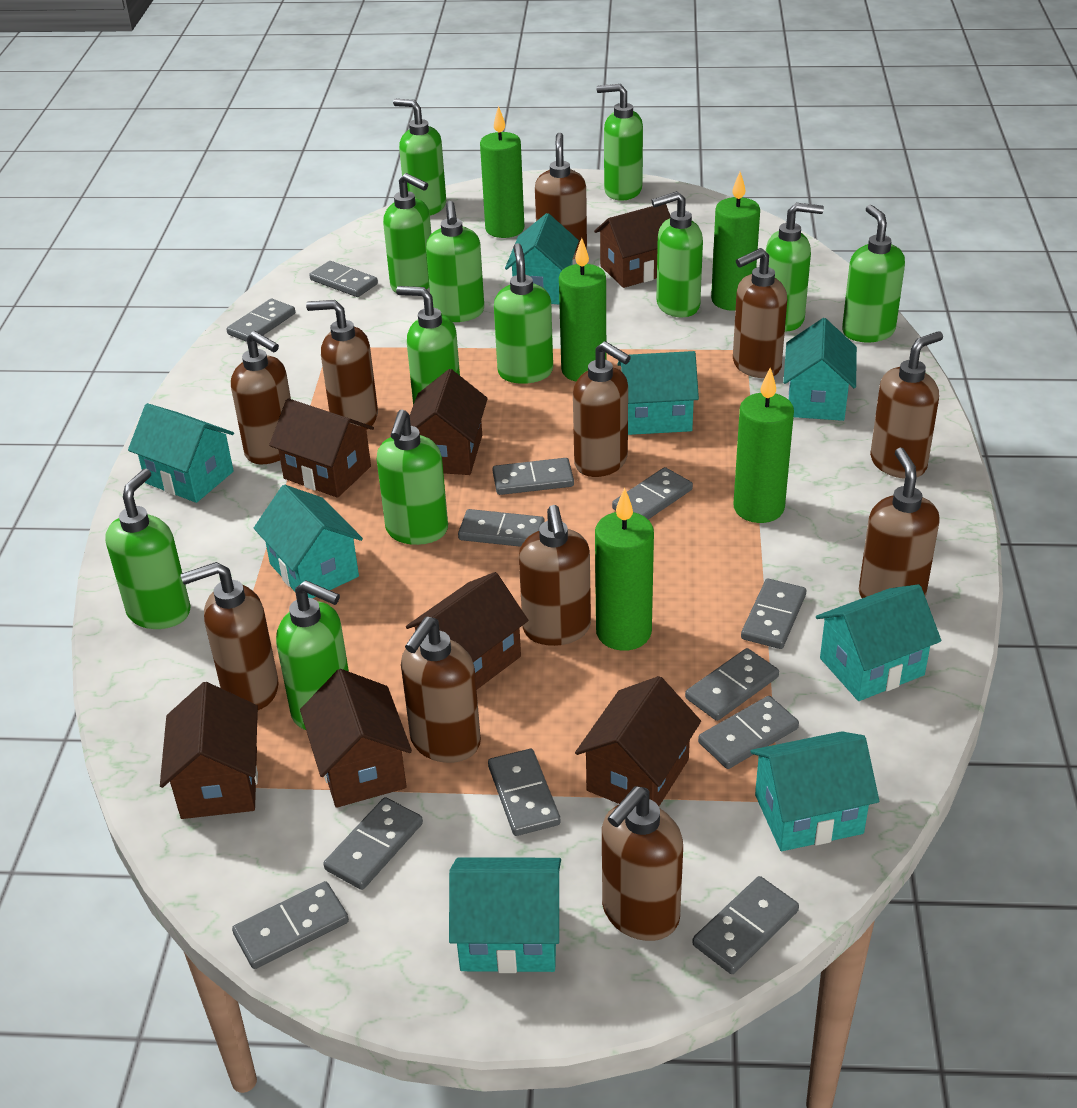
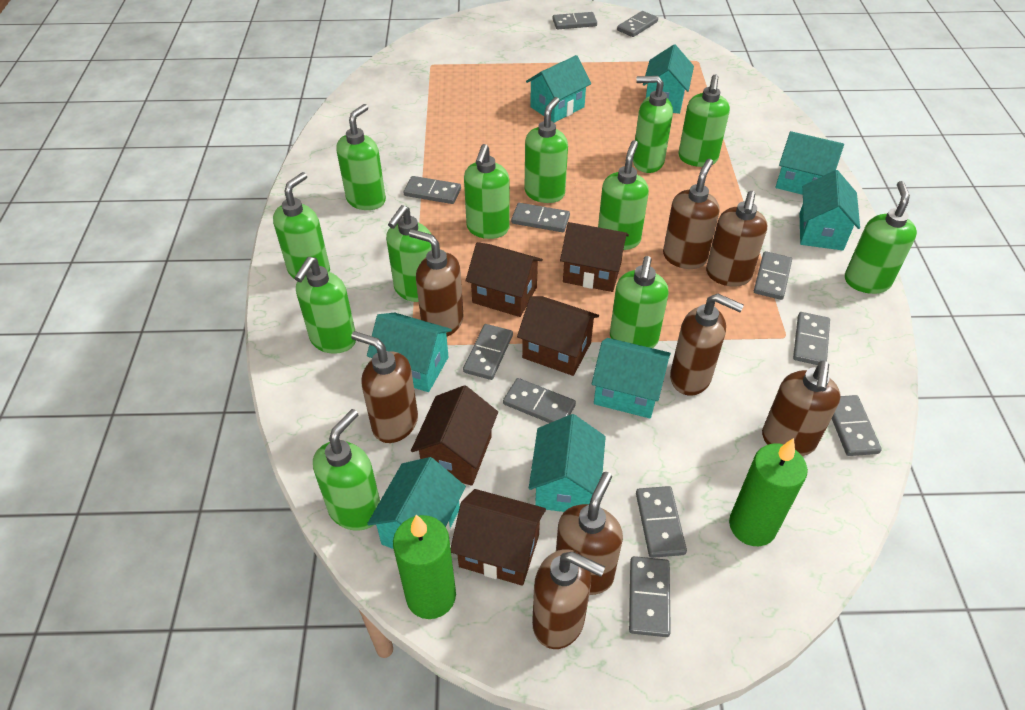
brown house: [160,682,258,819] [269,398,374,498] [300,669,412,808] [406,572,528,690] [410,369,488,475] [575,676,701,806] [594,204,670,288] = 7 -> [411,385,498,486] [451,489,546,586] [466,242,543,317] [517,296,599,376] [560,222,629,292] = 5
brown soap dispenser: [181,562,279,710] [231,331,291,464] [306,300,378,430] [401,617,481,763] [519,505,591,646] [535,133,587,260] [573,341,631,477] [602,786,683,941] [733,248,787,378] [859,448,940,598] [870,331,943,479] = 11 -> [351,331,418,443] [409,229,464,336] [532,549,605,649] [556,472,623,595] [663,159,719,269] [670,294,744,396] [706,191,767,287] [762,361,841,456] = 8
green candle: [480,106,524,238] [559,238,606,382] [595,488,654,651] [711,172,760,311] [733,368,794,523] = 5 -> [393,515,456,619] [729,438,808,546] = 2
grey domino: [226,299,295,342] [232,881,349,969] [309,261,378,297] [323,797,423,890] [458,509,545,547] [488,749,560,836] [493,458,574,495] [612,467,693,519] [685,648,779,721] [692,876,799,974] [698,696,799,769] [741,579,806,649] = 12 -> [404,176,461,204] [463,324,513,380] [503,378,576,423] [511,203,570,232] [553,12,597,29] [617,11,658,37] [629,556,671,637] [636,486,687,558] [754,251,792,300] [793,312,830,365] [831,395,882,456] = 11

